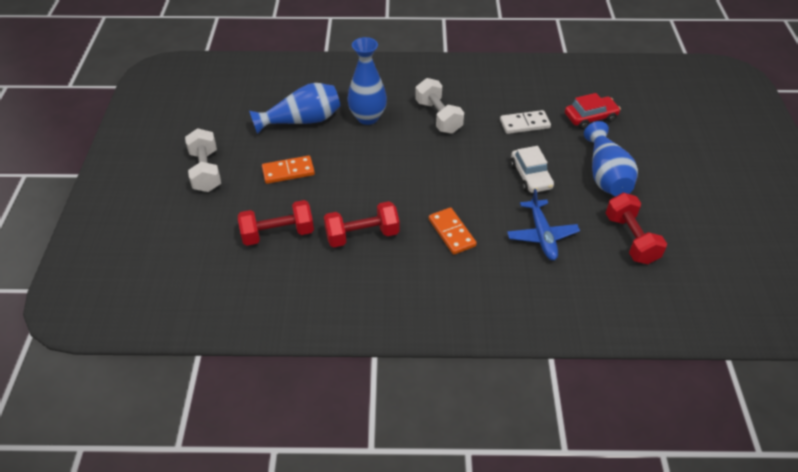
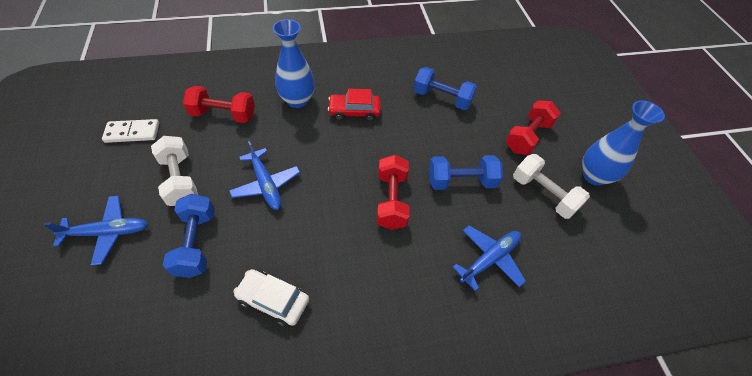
blue dumbbell: none = 0 -> [163,194,215,278] [413,67,477,110] [429,155,503,190] = 3
blue plane: [507,189,580,260] = 1 -> [44,196,148,266] [229,141,300,210] [453,225,526,291] = 3
blue vase: [249,83,340,134] [347,37,387,125] [584,121,638,196] = 3 -> [273,19,315,108] [582,100,665,186] = 2
orange domino: [262,156,315,184] [429,207,477,255] = 2 -> none = 0

